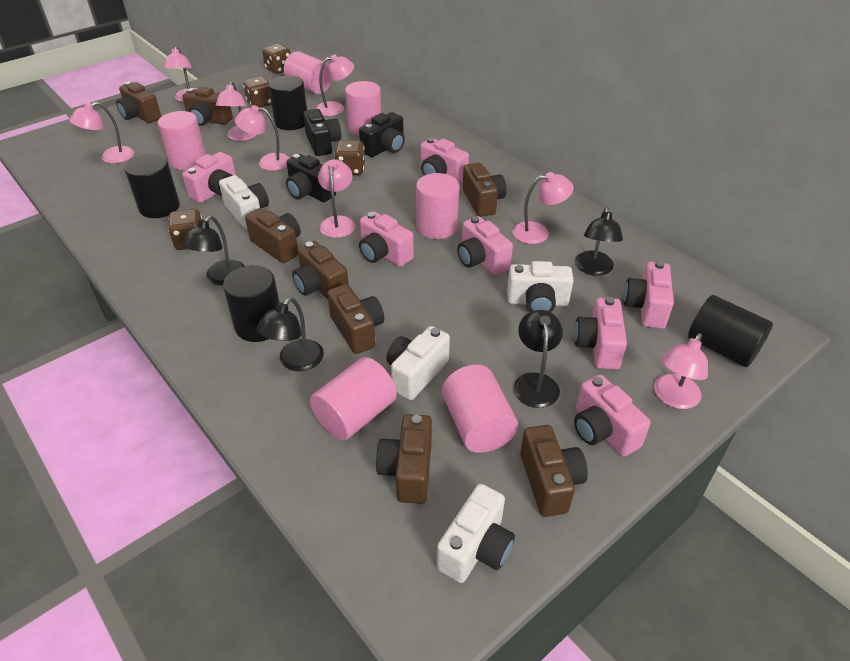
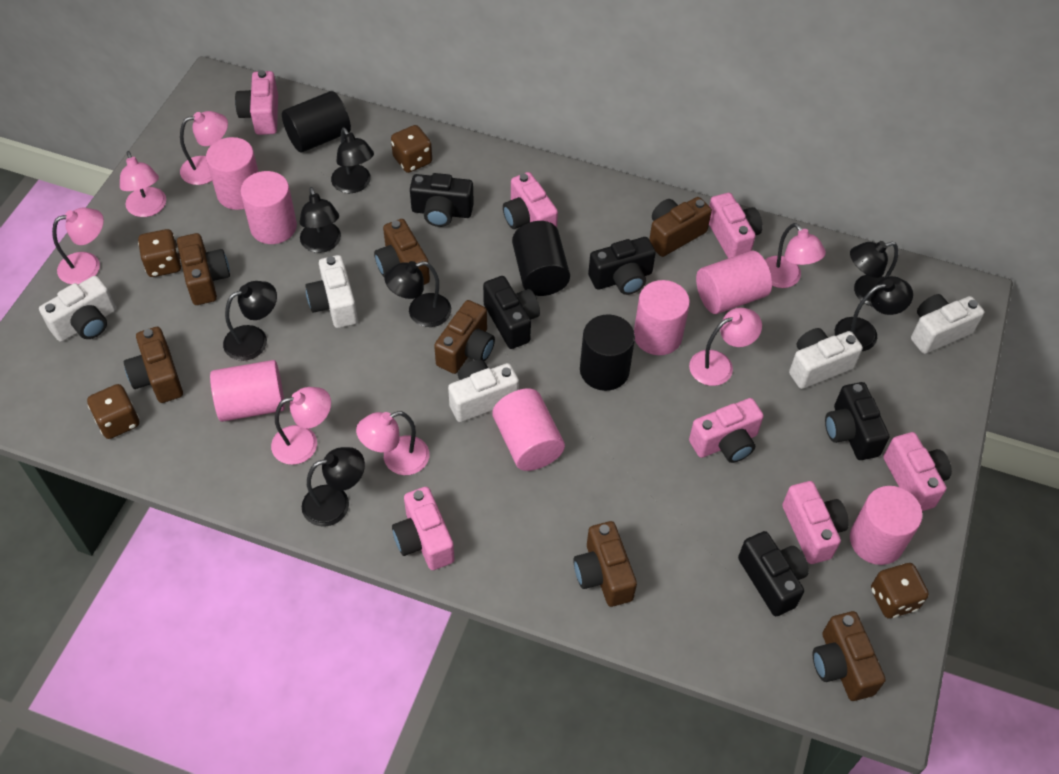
black camera: [286,154,336,202] [303,109,341,156] [359,112,405,157] = 3 -> [410,173,474,227] [483,276,540,349] [588,237,656,295] [738,531,809,616] [825,382,889,460] = 5
black cylinder: [125,154,180,218] [223,265,280,342] [268,75,307,130] [688,295,773,367] = 4 -> [282,91,351,153] [512,221,570,296] [580,315,635,391] = 3
black lamp: [182,216,244,285] [257,297,324,371] [514,310,563,408] [575,207,623,276] = 4 -> [223,281,277,361] [300,187,341,253] [302,447,365,527] [331,128,374,193] [384,261,451,327] [835,276,913,351] [850,241,898,307] = 7
brown camera: [116,82,161,123] [182,87,233,126] [245,208,301,263] [292,241,349,299] [327,284,384,354] [376,414,432,504] [463,163,507,217] [520,425,588,517] = 8 -> [124,327,183,403] [177,233,230,305] [374,219,430,285] [434,300,495,374] [574,521,637,607] [649,197,712,257] [812,611,886,701] = 7
pink cylinder: [158,111,206,170] [284,51,332,94] [310,357,397,441] [345,81,382,136] [416,173,459,239] [442,364,518,453] = 6 -> [206,137,258,210] [210,360,285,422] [240,171,297,244] [492,388,565,471] [634,280,690,355] [696,251,772,314] [850,486,923,565] = 7
pink lamp: [69,102,134,163] [163,46,197,102] [216,81,256,141] [235,105,290,171] [316,54,354,116] [318,159,355,238] [512,172,574,244] [654,333,708,409] = 8 -> [52,208,104,285] [120,151,166,217] [180,111,228,185] [271,387,331,465] [356,411,429,475] [689,308,762,386] [765,223,826,288] = 7
white camera: [219,175,269,229] [386,326,450,400] [437,484,515,583] [507,261,574,312] = 4 -> [39,276,116,342] [305,255,358,328] [448,360,519,422] [789,328,863,389] [911,294,984,354] = 5

